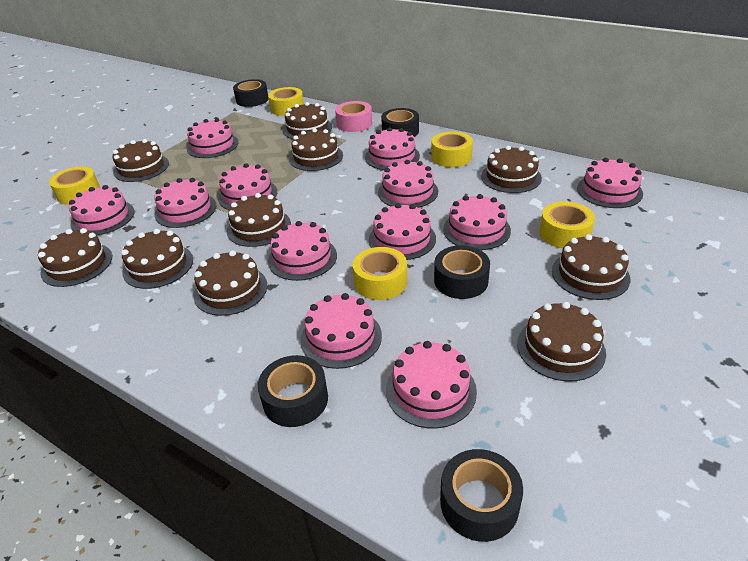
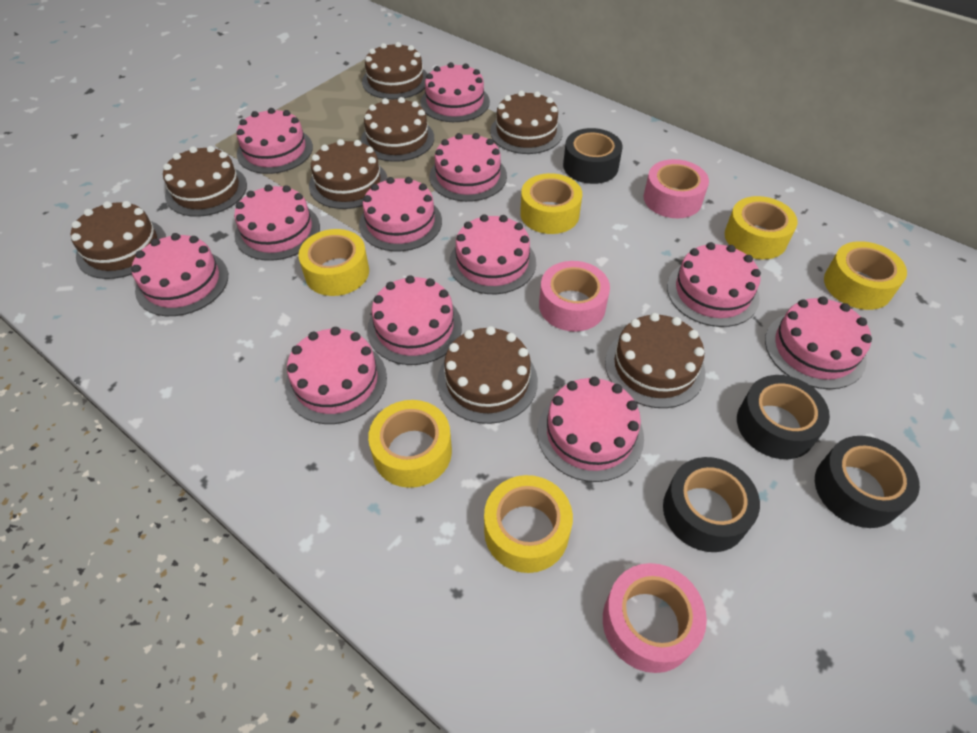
black tape: [233,79,269,107] [258,355,328,427] [381,108,419,137] [434,245,490,299] [440,449,523,542] = 5 -> [563,128,623,184] [663,457,760,552] [737,375,830,459] [815,436,920,528] = 4
brown cake: [38,228,112,287] [112,139,169,182] [121,229,193,289] [193,250,267,316] [227,193,291,247] [283,102,332,139] [289,128,343,171] [481,146,542,193] [517,302,606,381] [552,234,630,300] = 10 -> [71,201,166,279] [163,146,247,217] [309,139,388,209] [361,97,434,162] [362,42,428,99] [437,326,538,424] [490,91,563,154] [605,313,705,408] = 8
pink tape: [335,101,372,132] = 1 -> [539,261,610,332] [603,563,707,673] [644,159,709,218] = 3
yellow tape: [49,167,100,205] [268,87,304,116] [353,247,407,300] [431,131,473,167] [539,202,595,248] = 5 -> [298,229,369,296] [368,400,452,488] [484,475,573,573] [520,173,582,234] [725,196,798,259] [824,241,907,310] = 6

